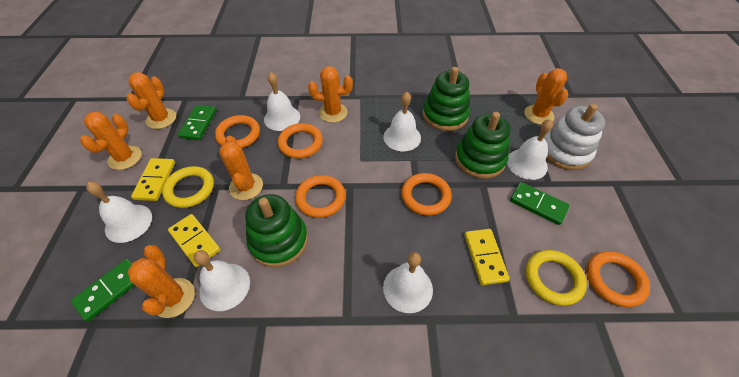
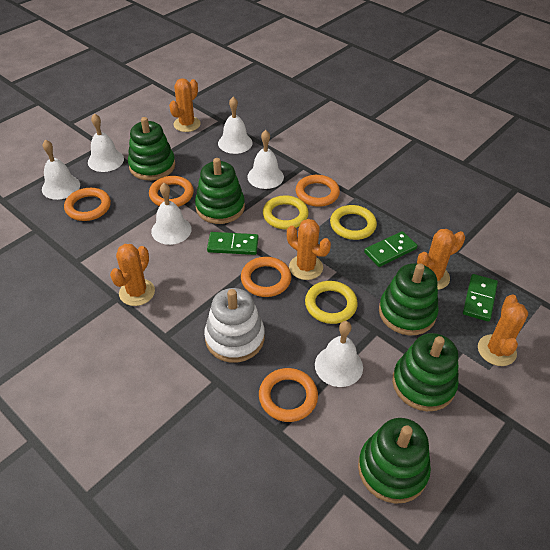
green stacking toy: [245,194,308,267] [423,67,470,131] [455,112,511,179] = 3 -> [128,117,175,180] [195,158,245,224] [358,418,431,504] [379,263,439,335] [392,333,459,411] = 5
orange cactus: [80,112,142,170] [126,72,176,129] [127,245,195,318] [219,136,263,200] [308,66,353,123] [525,68,568,125] = 6 -> [110,244,155,306] [169,78,200,132] [287,219,331,280] [417,229,465,290] [478,294,528,366] = 5
yellow domino: [131,158,175,201] [168,214,220,267] [464,229,510,285] = 3 -> none = 0
yellow ring: [162,166,214,208] [526,250,587,306] = 2 -> [263,195,309,229] [305,281,358,324] [330,205,377,240] = 3

